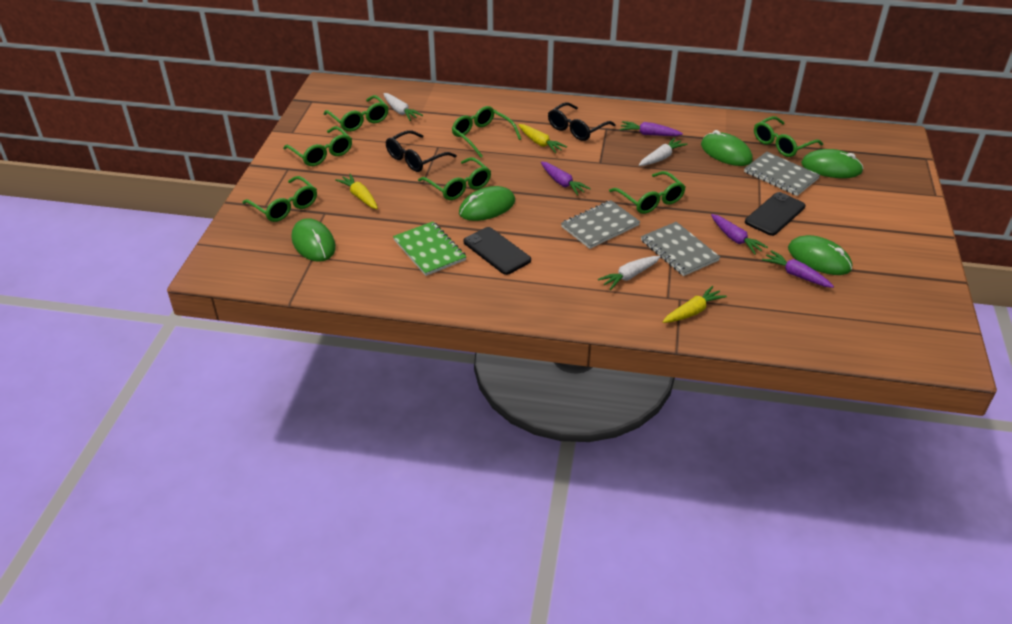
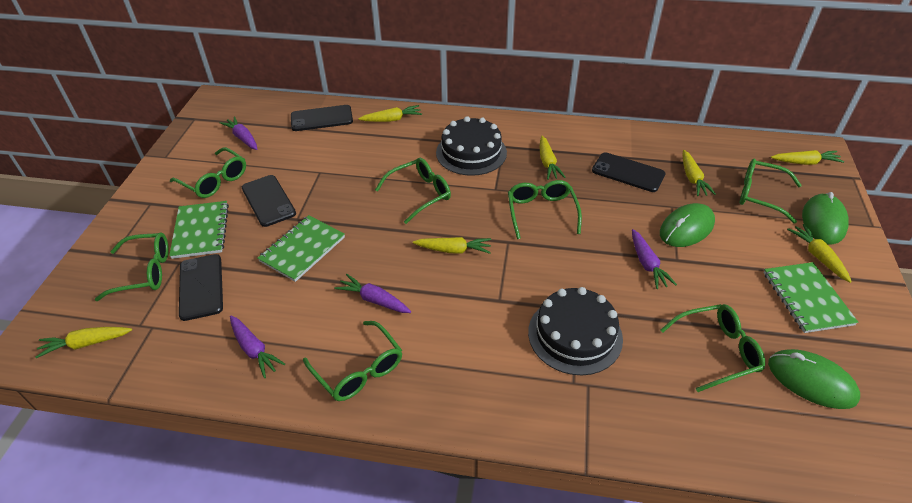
black cake: none = 0 -> [436,116,507,176] [528,287,623,375] = 2
black glasses: [386,130,457,172] [548,102,616,141] = 2 -> none = 0
black phone: [464,227,531,275] [745,192,806,236] = 2 -> [179,254,223,321] [242,175,296,227] [291,105,353,131] [592,152,665,192] = 4
green mouse: [292,218,336,262] [459,186,515,221] [701,130,753,166] [788,235,852,275] [801,149,864,178] = 5 -> [660,203,715,247] [768,349,860,409] [802,192,849,244] = 3
green notebook: [393,222,466,276] = 1 -> [169,201,229,259] [258,215,345,282] [764,262,858,333] = 3
grey notebook: [561,200,640,249] [641,222,720,276] [744,152,820,196] = 3 -> none = 0
white carrot: [383,93,423,121] [598,256,661,290] [639,137,687,166] = 3 -> none = 0
yellow carrot: [335,174,378,209] [518,124,567,153] [663,286,727,323] = 3 -> [35,327,132,358] [358,105,422,122] [413,237,491,254] [540,136,565,180] [683,150,716,196] [771,150,844,165] [787,224,852,283] = 7

